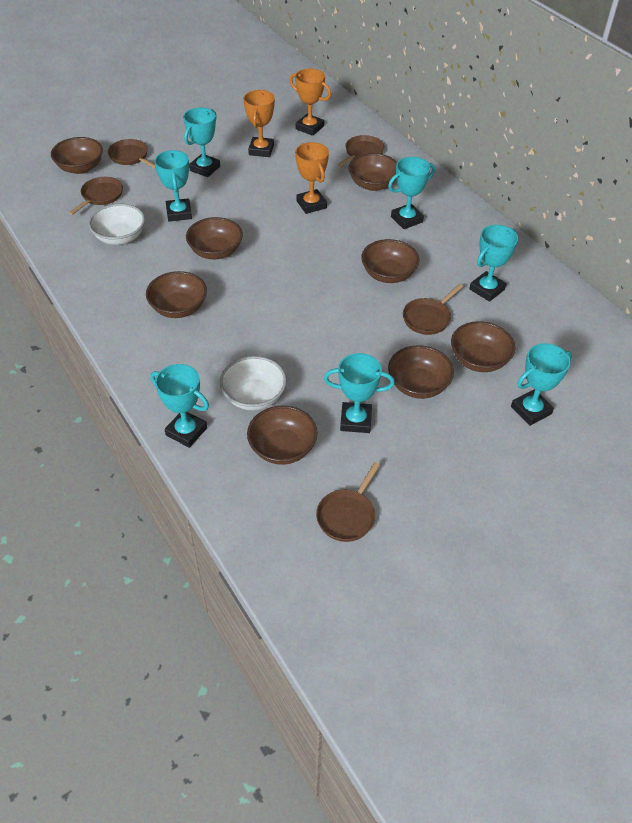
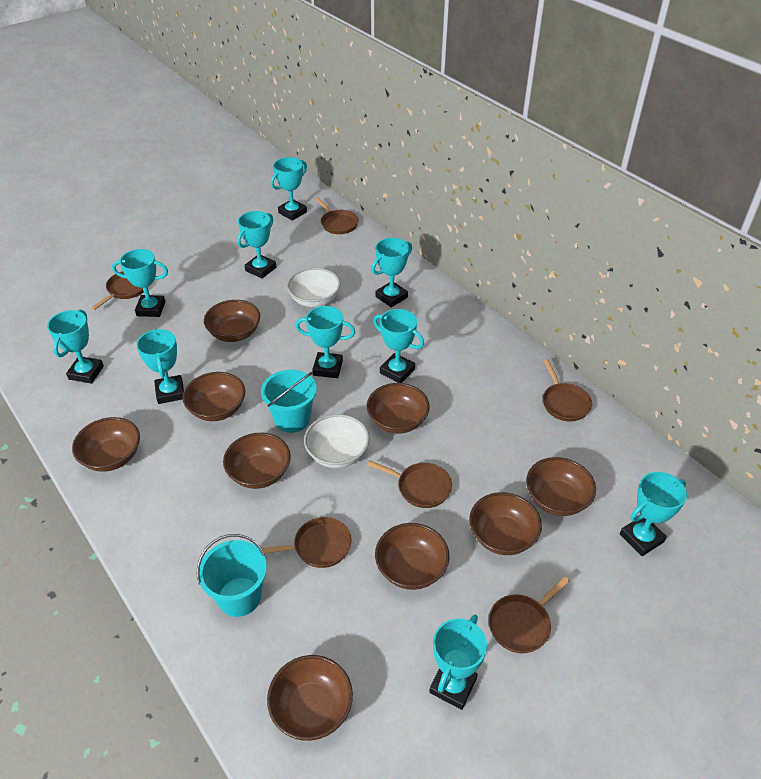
brown bowl: [51,137,103,174] [146,271,207,318] [186,217,243,259] [247,406,318,465] [348,153,397,191] [361,239,420,283] [388,345,454,399] [451,321,515,372] = 8 -> [72,417,140,472] [183,372,245,421] [204,300,260,342] [223,433,291,489] [267,655,353,741] [367,383,430,434] [375,523,450,590] [469,492,542,555] [526,457,596,516] = 9
brown pan: [69,177,123,215] [108,139,156,169] [316,462,380,542] [337,135,385,167] [403,284,463,335] = 5 -> [91,271,144,310] [262,517,351,568] [315,197,359,234] [367,460,452,508] [489,576,570,653] [543,359,592,421] = 6
orange trophy: [243,90,275,157] [289,69,331,136] [295,142,329,214] = 3 -> none = 0
turquoise bucket: none = 0 -> [197,534,267,617] [261,370,317,433] = 2
turquoise trophy: [150,364,209,448] [154,150,192,222] [183,107,220,177] [324,353,395,433] [388,157,435,229] [469,225,518,302] [511,343,572,426] = 7 -> [47,310,104,384] [112,249,168,317] [136,329,184,404] [237,211,276,278] [271,157,307,221] [295,306,355,378] [371,238,412,308] [373,309,424,383] [429,615,487,710] [620,472,687,556] = 10

